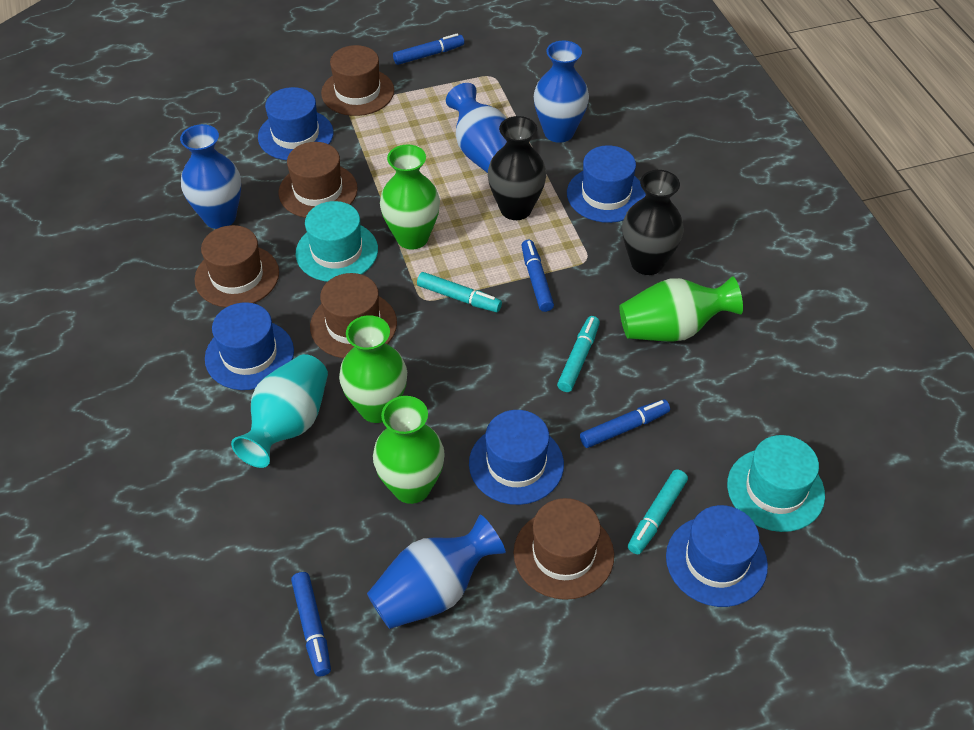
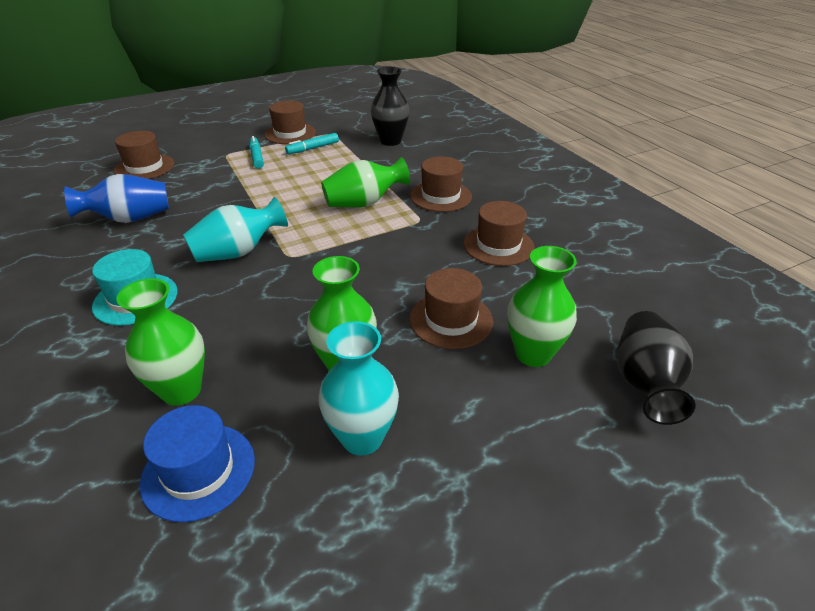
blue hat: [205,302,294,390] [258,87,334,160] [469,410,564,505] [567,145,646,223] [666,505,768,607] = 5 -> [140,405,255,522] = 1
blue marker: [291,572,331,676] [393,33,464,65] [521,240,554,312] [580,399,670,448] = 4 -> none = 0
blue vase: [180,124,241,229] [367,515,506,629] [446,83,507,173] [534,40,589,143] = 4 -> [64,174,169,223] = 1
turquoise hat: [296,201,378,282] [727,435,825,532] = 2 -> [92,249,177,326] = 1
turquoise marker: [417,272,502,312] [557,316,600,392] [628,469,688,554] = 3 -> [250,136,264,169] [285,133,339,154] = 2
turquoise vase: [231,354,328,468] = 1 -> [183,197,288,262] [319,321,399,455] = 2

